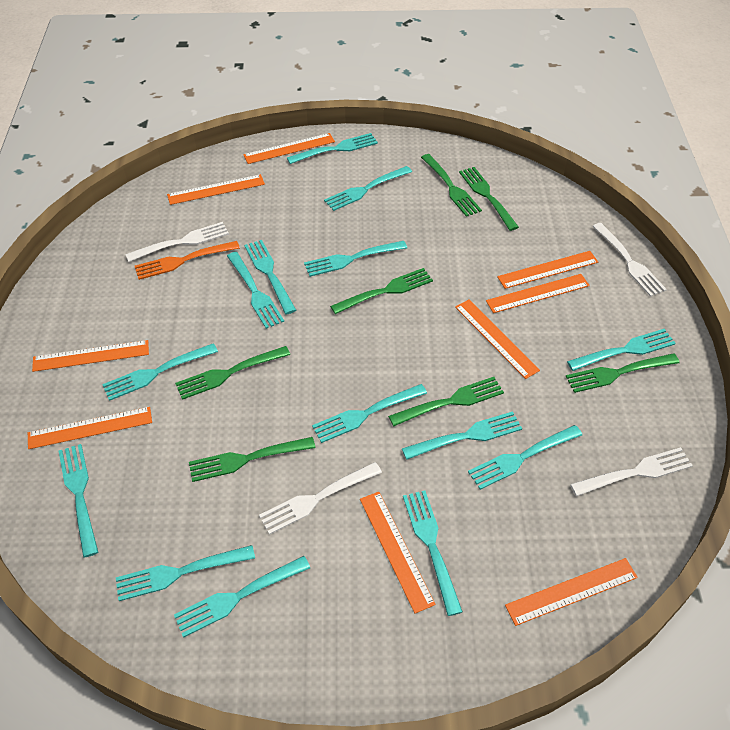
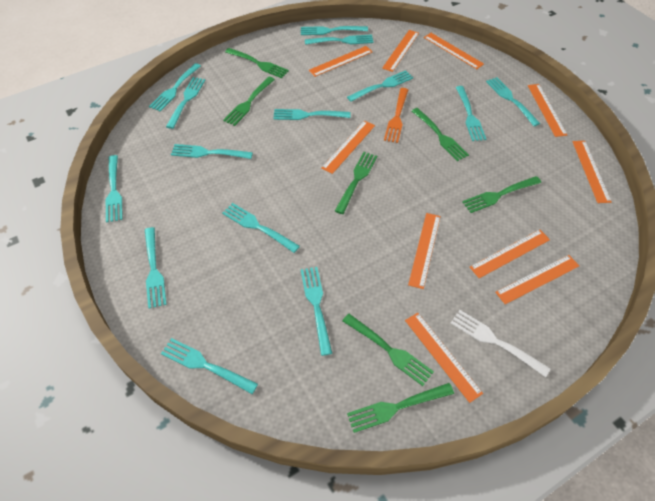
orange ruler: [28,407,152,449] [32,340,149,372] [167,174,265,205] [243,133,335,164] [360,492,435,613] [455,300,540,379] [486,274,590,313] [497,251,598,289] [505,558,638,626] = 9 -> [308,46,372,77] [322,120,375,174] [382,30,419,72] [405,313,483,403] [408,213,441,289] [424,33,484,69] [470,230,550,278] [495,255,579,304] [528,84,567,137] [572,141,611,203] = 10
white fork: [125,222,229,262] [259,462,382,535] [570,447,693,496] [592,223,667,297] = 4 -> [451,310,551,377] = 1

